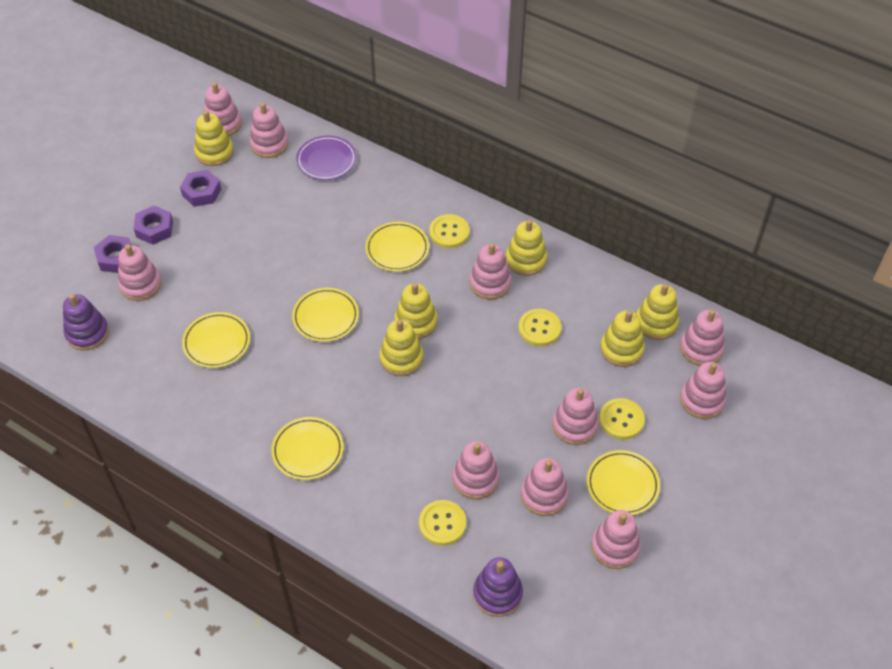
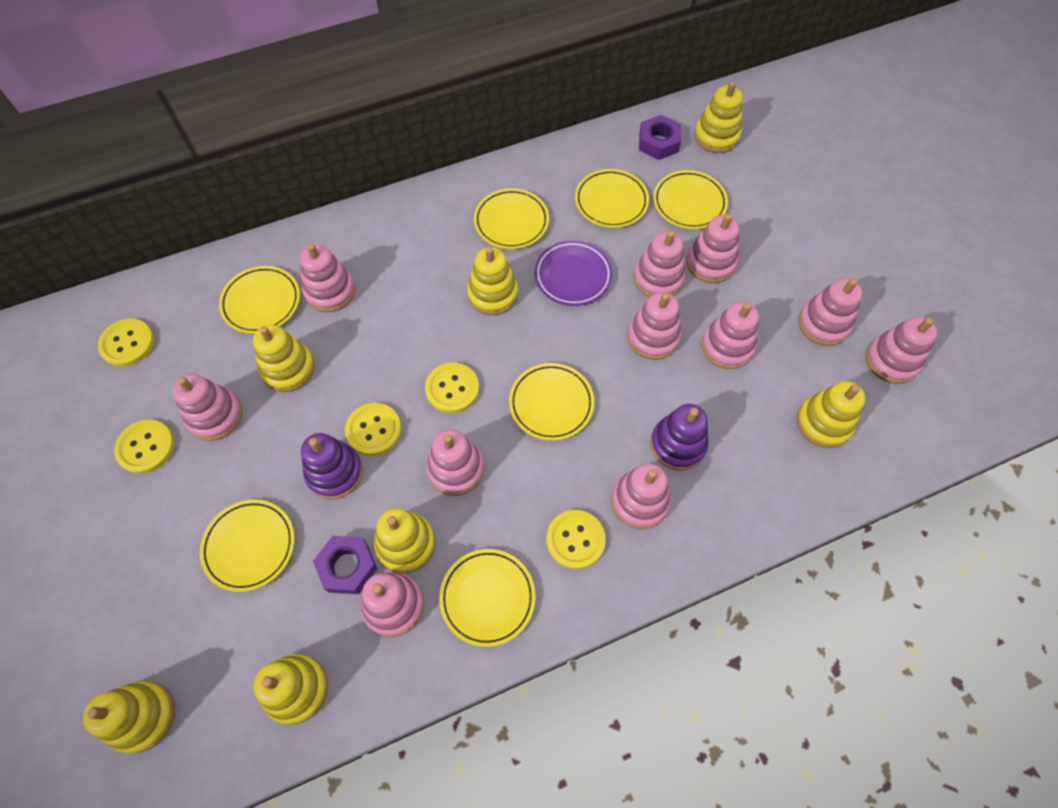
pink stacking toy: [118,244,162,301] [204,82,242,136] [249,102,289,158] [453,441,499,499] [470,243,511,299] [521,458,569,516] [552,387,598,445] [591,510,641,569] [680,309,725,366] [680,362,727,419] = 10 -> [172,374,243,441] [300,243,355,312] [360,572,424,637] [426,429,484,496] [611,463,671,529] [628,292,681,360] [634,230,685,298] [686,214,739,283] [701,301,759,369] [798,278,863,346] [866,316,937,384] = 11
purple nut: [94,235,131,273] [133,205,173,245] [180,170,221,207] = 3 -> [313,536,378,594] [639,115,681,160] = 2
yellow button: [419,500,466,545] [429,214,469,248] [519,309,561,346] [599,398,645,439] = 4 -> [98,318,154,367] [114,420,174,474] [345,403,401,456] [425,363,479,413] [547,510,606,569] = 5
yellow plate: [182,312,250,368] [271,417,343,480] [292,288,359,342] [365,222,429,272] [587,450,660,515] = 5 -> [199,500,295,592] [219,266,300,334] [439,549,536,647] [474,188,549,249] [509,363,594,441] [575,169,649,228] [653,170,728,229] = 7
yellow stacking toy: [194,111,234,166] [379,319,423,376] [395,283,438,339] [506,219,547,276] [600,310,645,367] [637,283,679,340] = 6 -> [83,681,175,753] [253,325,315,392] [253,654,328,724] [374,508,435,574] [467,247,518,315] [694,81,743,153] [797,381,865,448] = 7

